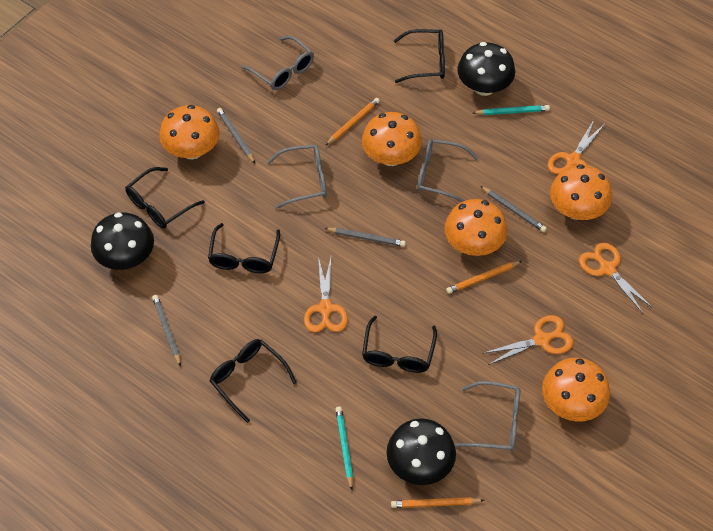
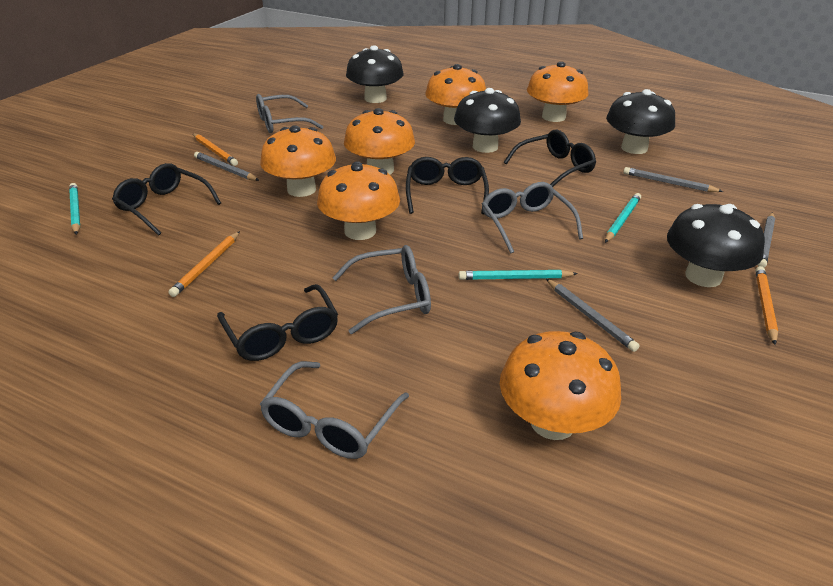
black glasses: [125,167,205,229] [208,223,280,273] [210,339,297,423] [362,316,437,373] [394,29,445,83] = 5 -> [112,163,221,236] [217,284,338,361] [406,157,489,214] [504,130,596,187] = 4
black mushroom: [91,213,154,270] [387,418,456,485] [457,42,515,96] = 3 -> [346,45,404,103] [454,88,521,153] [606,89,675,154] [667,204,765,287] = 4
orange mushroom: [159,105,219,160] [362,112,422,166] [445,199,507,256] [542,358,610,422] [550,164,612,220] = 5 -> [260,125,336,197] [317,161,400,240] [344,108,415,175] [425,64,486,125] [500,331,621,440] [527,62,589,122] = 6
orange scissors: [304,257,348,332] [482,315,573,365] [548,120,605,174] [579,242,653,313] = 4 -> none = 0
turquoise pencil: [336,407,353,490] [473,105,550,115] = 2 -> [69,183,80,235] [459,270,578,280] [605,193,641,243] = 3

